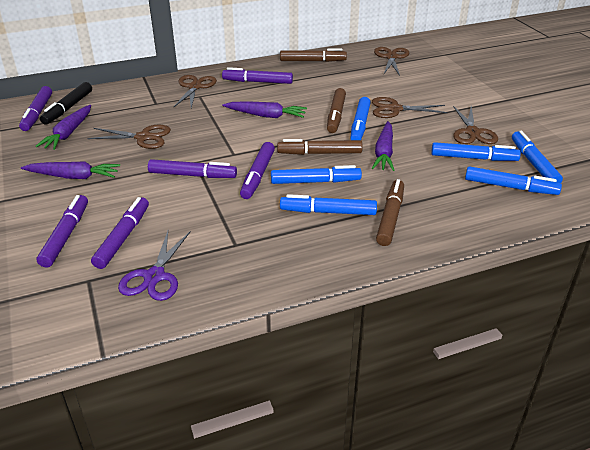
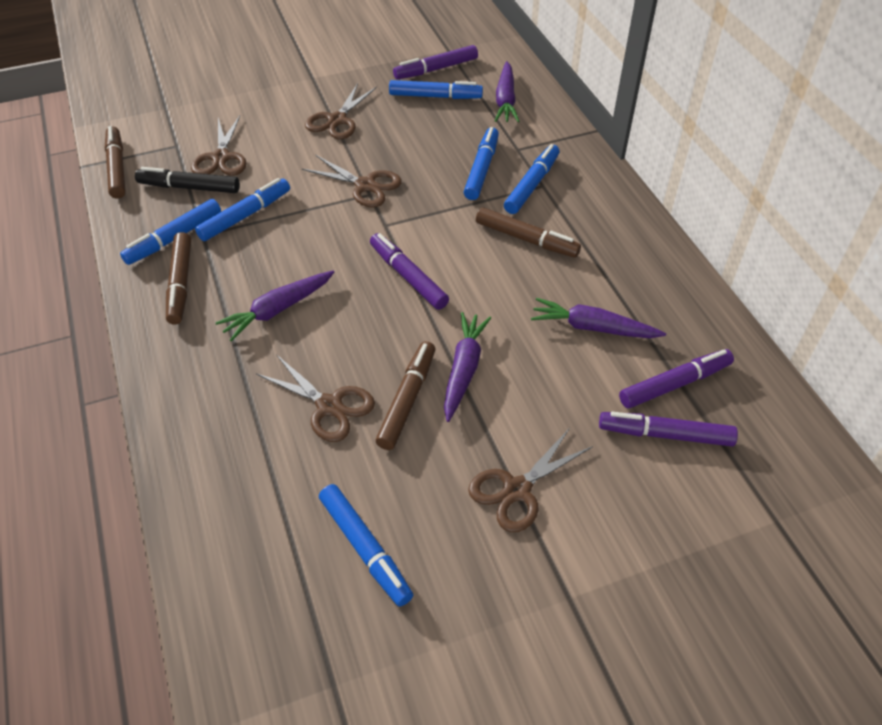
purple marker: [19,86,52,131] [37,195,88,268] [91,197,149,269] [148,159,237,178] [222,67,293,84] [240,142,275,199] = 6 -> [370,233,449,310] [393,45,478,80] [599,412,738,446] [619,349,734,408] = 4
purple scissors: [118,231,190,301] = 1 -> none = 0

